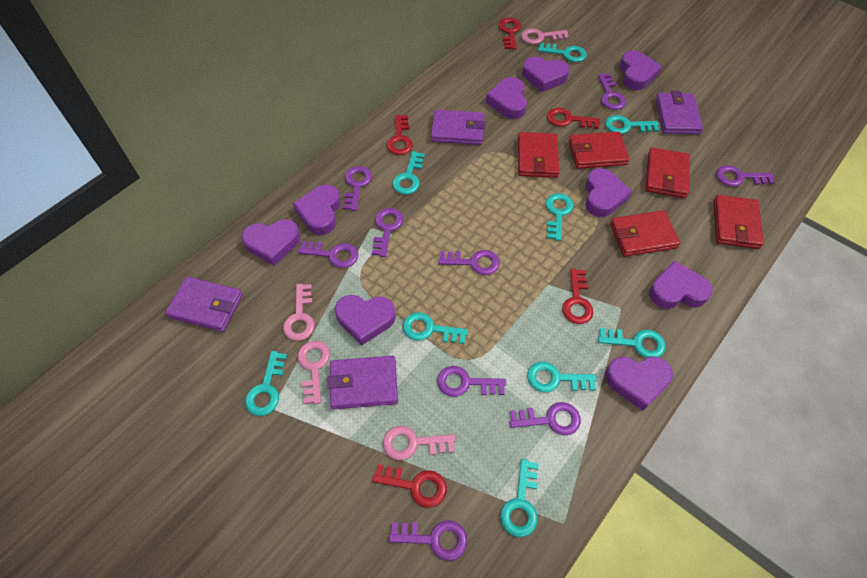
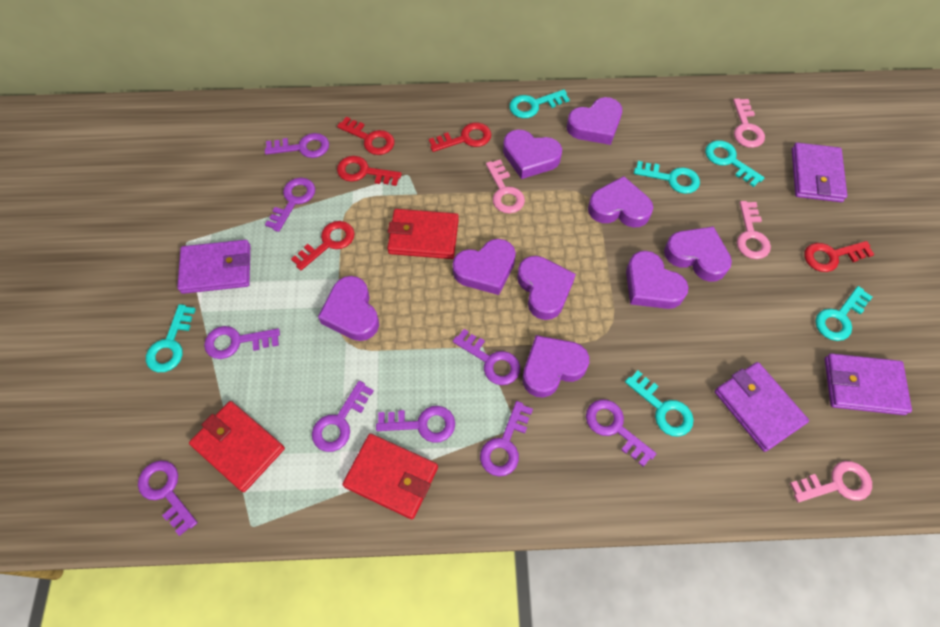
red wallet: [518,132,559,178] [569,132,630,169] [610,210,680,257] [645,147,690,198] [714,195,764,249] = 5 -> [189,401,285,492] [342,434,438,519] [387,209,459,259] = 3
turquoise key: [245,351,287,416] [392,151,425,194] [403,312,468,344] [500,459,539,537] [527,362,596,392] [538,43,587,62] [546,193,574,241] [598,328,666,358] [605,115,659,134] = 9 -> [146,304,196,372] [509,89,570,118] [625,371,694,437] [634,161,700,194] [705,140,765,187] [815,286,872,341] = 6

